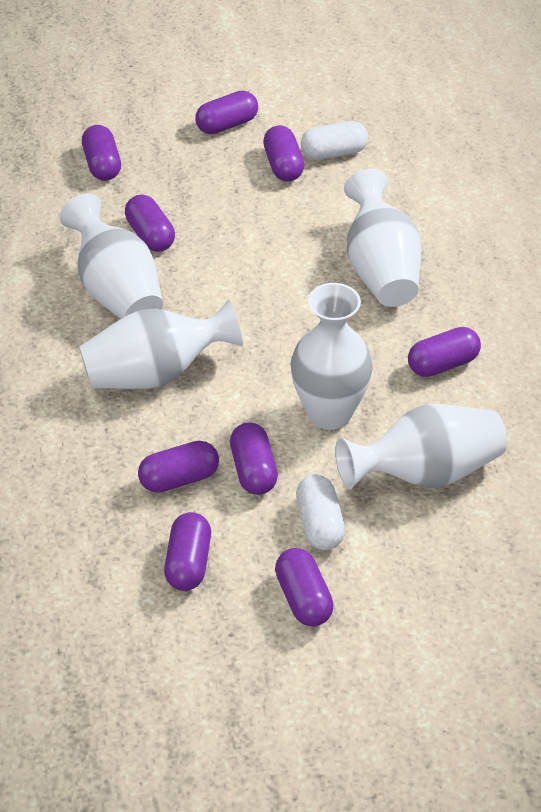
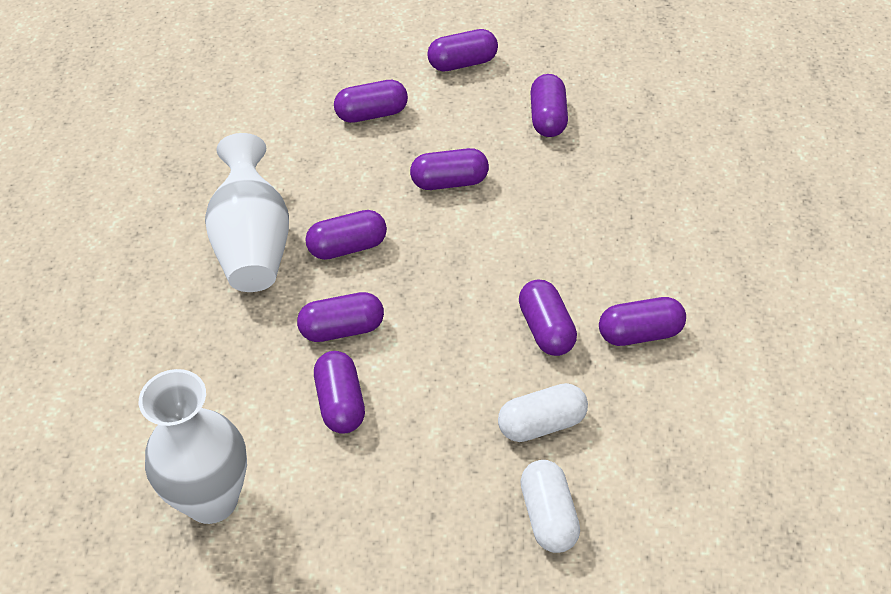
white vase: [60,193,163,319] [79,300,243,389] [291,283,373,430] [335,404,507,489] [344,169,422,307] = 5 -> [139,369,247,524] [205,133,289,292] = 2

